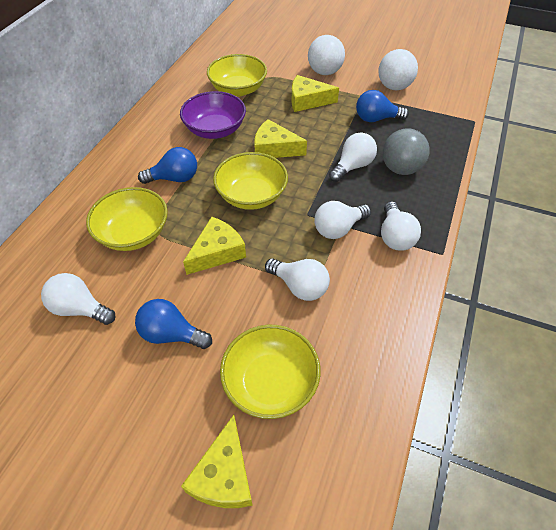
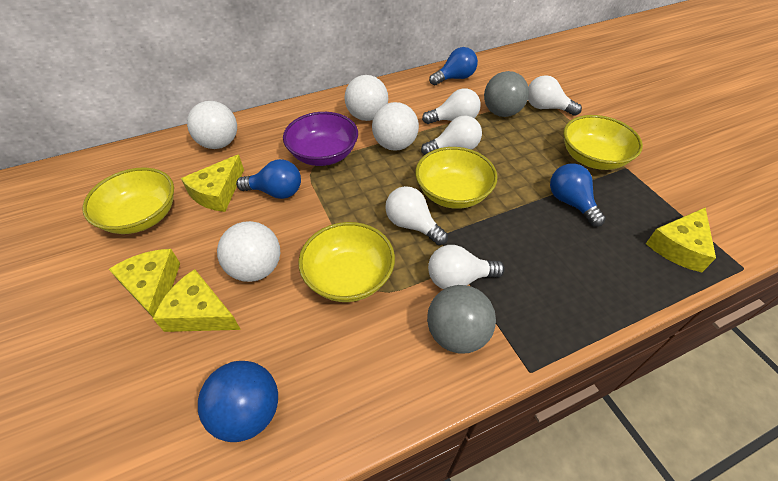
blue ball: none = 0 -> [198,361,278,442] = 1
grey ball: [383,128,430,175] = 1 -> [427,285,496,354] [484,71,529,117] = 2
white ball: [308,35,345,75] [378,49,418,90] = 2 -> [187,101,237,149] [217,221,280,282] [345,75,388,121] [372,102,419,151] = 4

